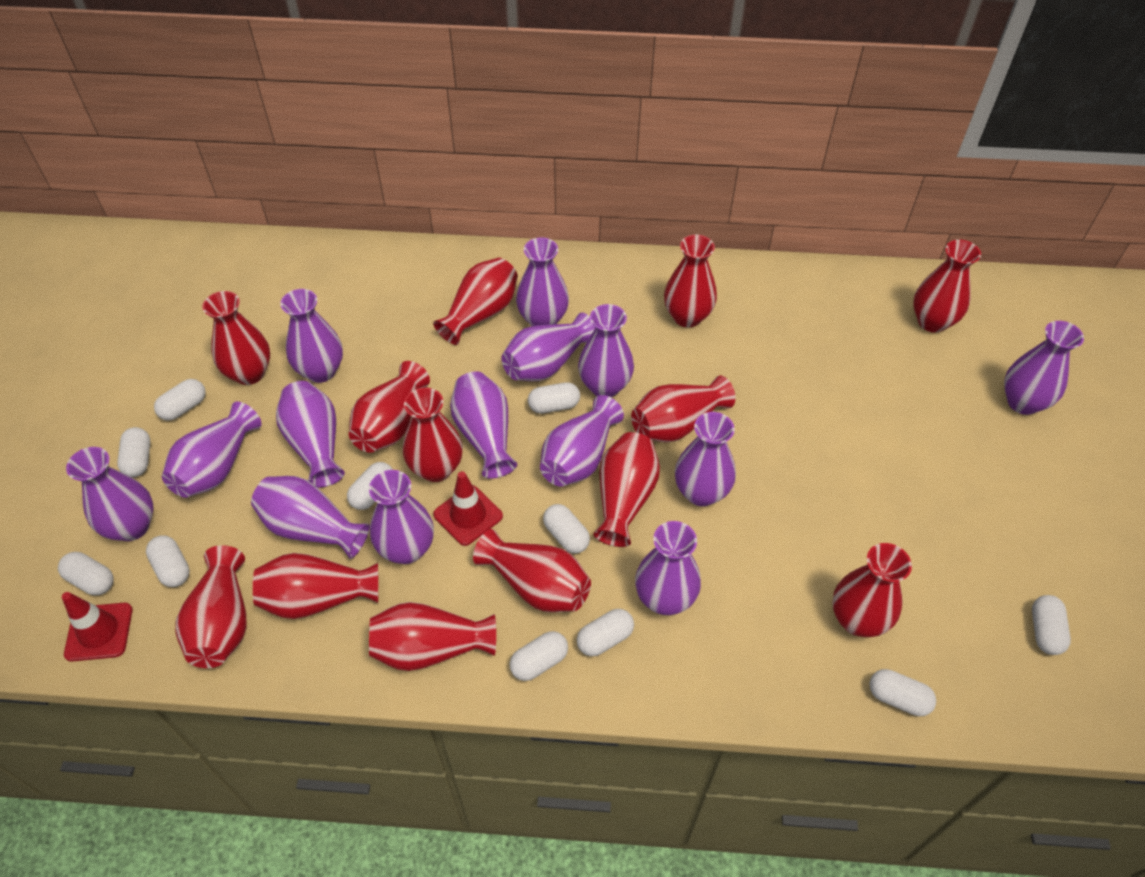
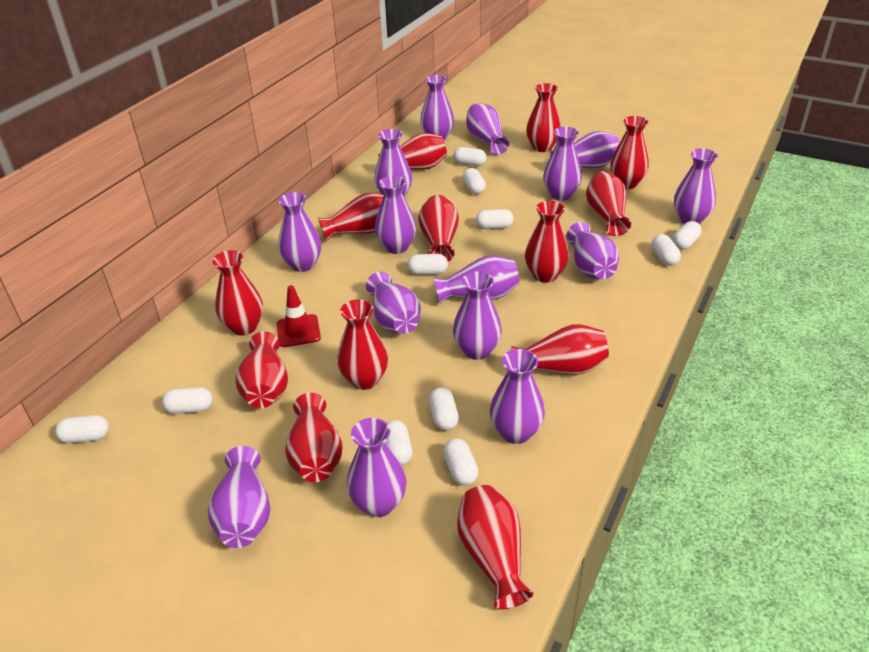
purple vase: [66,447,153,541] [162,402,261,498] [251,476,370,559] [276,381,345,488] [280,289,343,383] [369,470,434,564] [450,371,517,479] [501,313,595,381] [516,237,569,326] [540,395,624,486] [578,304,634,397] [635,521,701,615] [675,412,736,506] [1004,321,1084,415] = 14 -> [208,446,270,548] [279,192,321,272] [347,418,407,517] [366,272,421,334] [374,129,412,198] [375,175,416,254] [420,75,454,140] [433,255,520,303] [453,271,502,360] [466,103,510,155] [490,349,545,444] [543,127,582,201] [550,131,620,168] [566,222,619,279] [674,148,718,224] = 15
red traffic cone: [62,592,133,662] [433,471,503,546] = 2 -> [277,285,321,347] = 1

